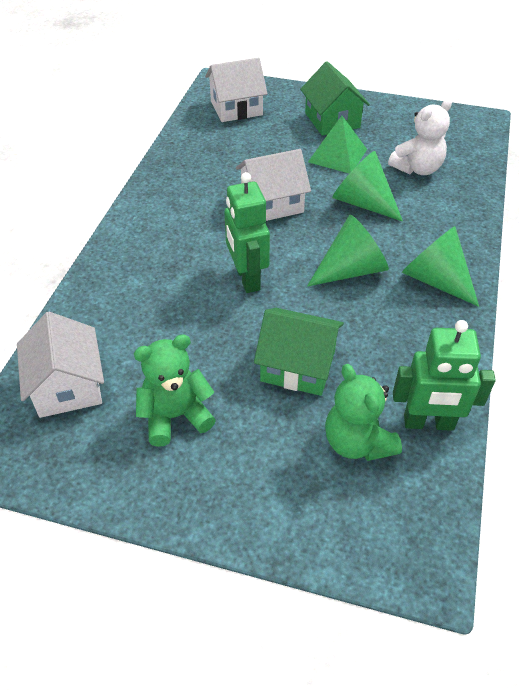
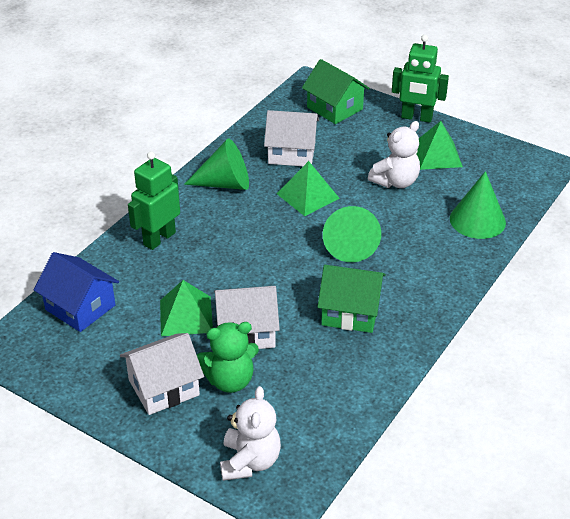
blue house: none = 0 -> [34,252,119,332] = 1
green pyramid: [308,116,367,174] = 1 -> [160,280,213,336] [277,161,340,216] [417,121,463,170] = 3
green teddy bear: [134,334,216,447] [325,364,402,461] = 2 -> [197,322,259,393] = 1
white teddy bear: [388,99,452,175] = 1 -> [220,386,281,481] [368,121,420,188] = 2

